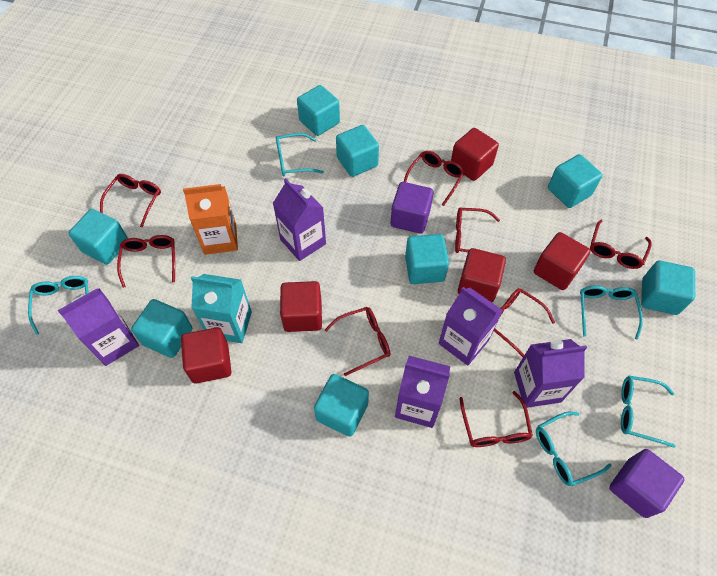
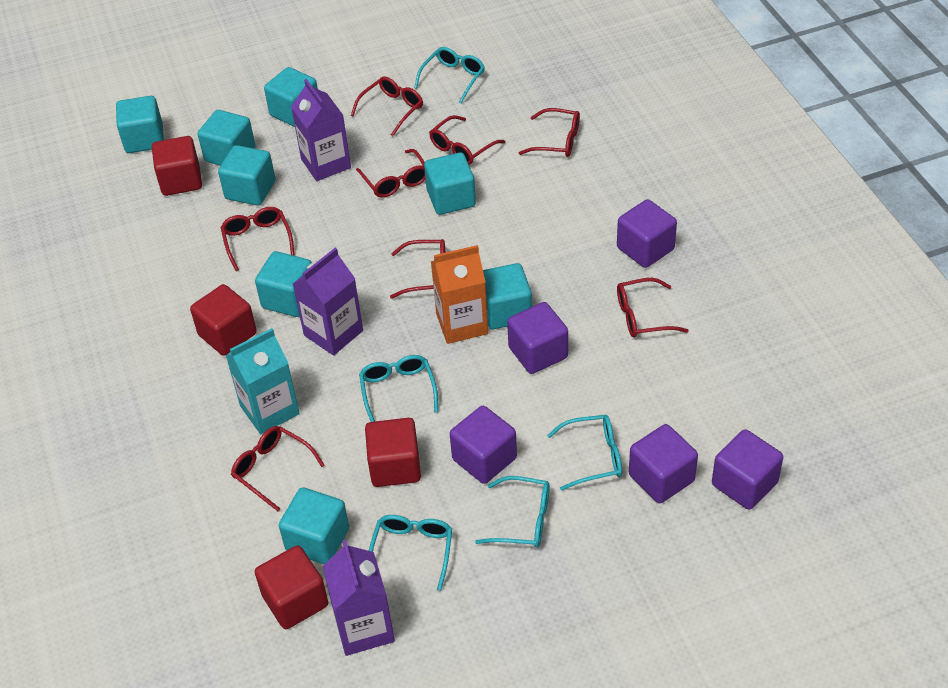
purple carton: [58,288,139,366] [273,178,326,261] [395,356,450,428] [439,287,503,365] [514,339,587,408] = 5 -> [291,79,351,181] [293,248,363,356] [323,540,395,656] = 3
purple cube: [391,182,434,234] [609,449,685,518] = 2 -> [450,406,517,484] [507,302,568,374] [617,199,677,268] [629,424,698,503] [712,429,783,510] = 5
red cube: [181,327,231,384] [280,281,322,332] [451,128,499,181] [458,248,506,302] [534,232,590,290] = 5 -> [152,136,202,196] [190,284,257,356] [255,546,328,629] [365,418,421,487] = 4

